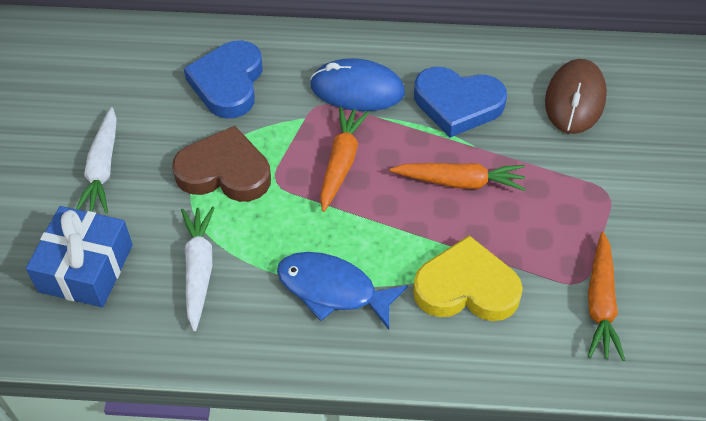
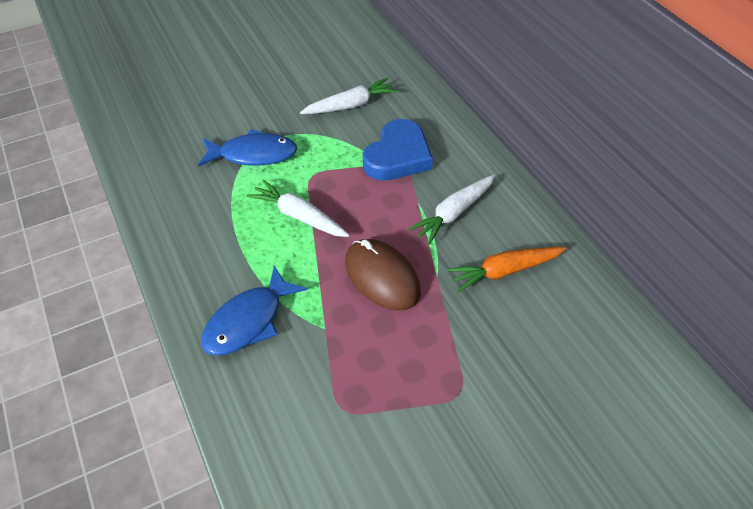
blue fish: [277,252,408,330] = 1 -> [198,129,297,167] [201,266,307,355] = 2
blue gift: [26,206,133,307] = 1 -> none = 0
blue heart: [184,40,263,118] [414,67,507,137] = 2 -> [363,119,433,181] = 1
blue mouse: [310,58,405,111] = 1 -> none = 0
brown heart: [172,126,271,202] = 1 -> none = 0
orange carrot: [320,106,369,212] [390,163,526,191] [588,232,625,361] = 3 -> [447,247,567,292] = 1
white carrot: [76,107,117,213] [181,207,214,331] = 2 -> [247,179,350,237] [300,78,398,114] [408,175,495,245] = 3
yellow heart: [413,235,523,321] = 1 -> none = 0

